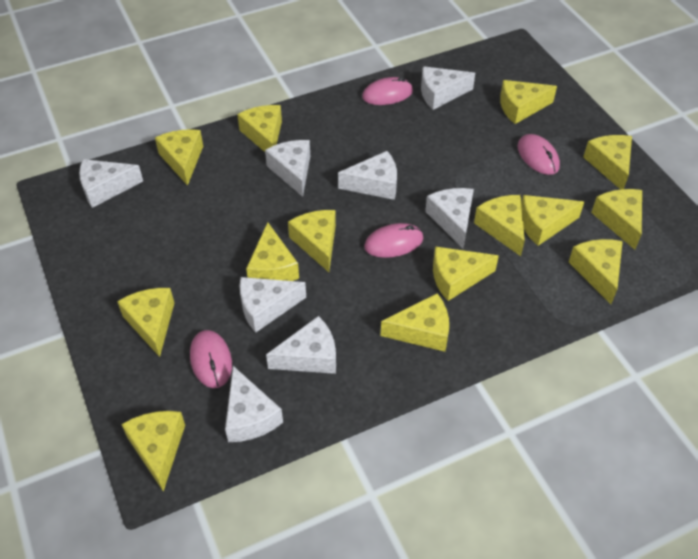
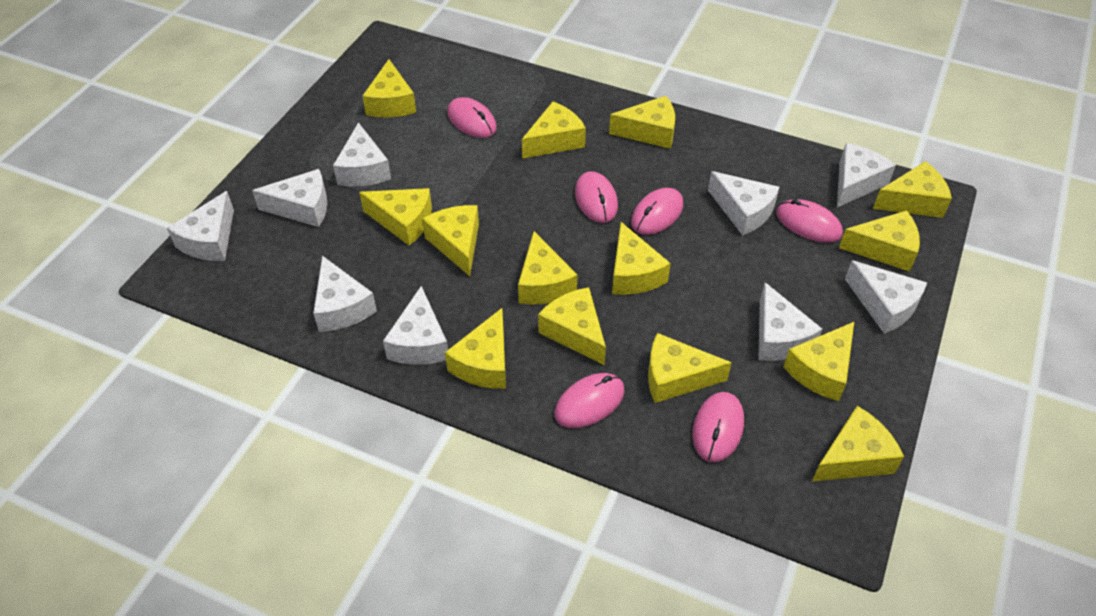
pink mouse: [190,330,232,388] [362,77,413,105] [364,223,423,258] [517,134,560,175] = 4 -> [447,97,497,138] [554,373,625,428] [575,171,618,223] [631,188,683,235] [692,392,744,462] [776,199,843,243] = 6
white cheese: [79,159,143,208] [225,366,283,442] [240,277,306,333] [265,140,310,197] [266,316,336,374] [338,151,397,200] [421,66,475,110] [425,188,474,248] = 8 -> [167,191,234,261] [252,169,327,227] [313,256,377,332] [333,122,391,186] [383,286,448,365] [708,171,779,235] [758,282,823,361] [837,143,896,208] [845,260,927,334] = 9

